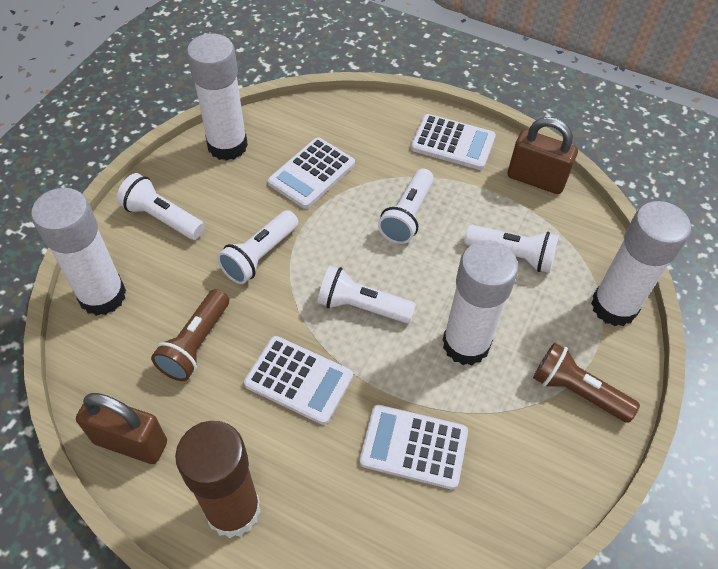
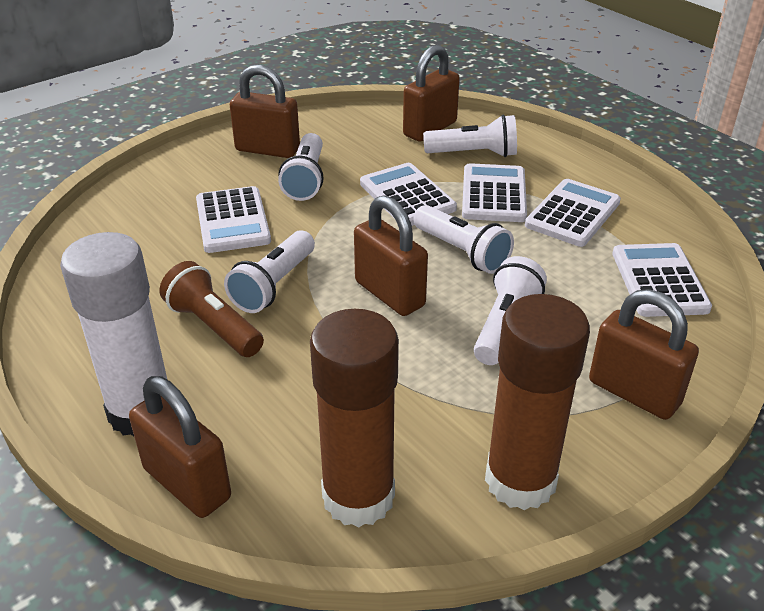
brown flashlight: [151,289,229,381] [533,342,640,423] = 2 -> [160,261,264,357] = 1
brown glue stick: [175,421,261,538] = 1 -> [310,309,399,528] [485,294,590,510] = 2
brown padlock: [76,393,167,464] [508,117,578,194] = 2 -> [129,376,231,518] [230,64,300,158] [354,195,428,316] [403,45,460,141] [589,289,699,420] = 5
white calculator: [244,336,353,425] [268,137,355,209] [360,405,468,490] [411,114,496,170] = 4 -> [196,186,271,253] [360,163,457,226] [462,163,527,222] [525,179,621,247] [612,243,712,317] = 5
white glue stick: [31,188,126,316] [187,34,248,161] [443,240,519,365] [591,201,691,326] = 4 -> [60,232,167,436] = 1

